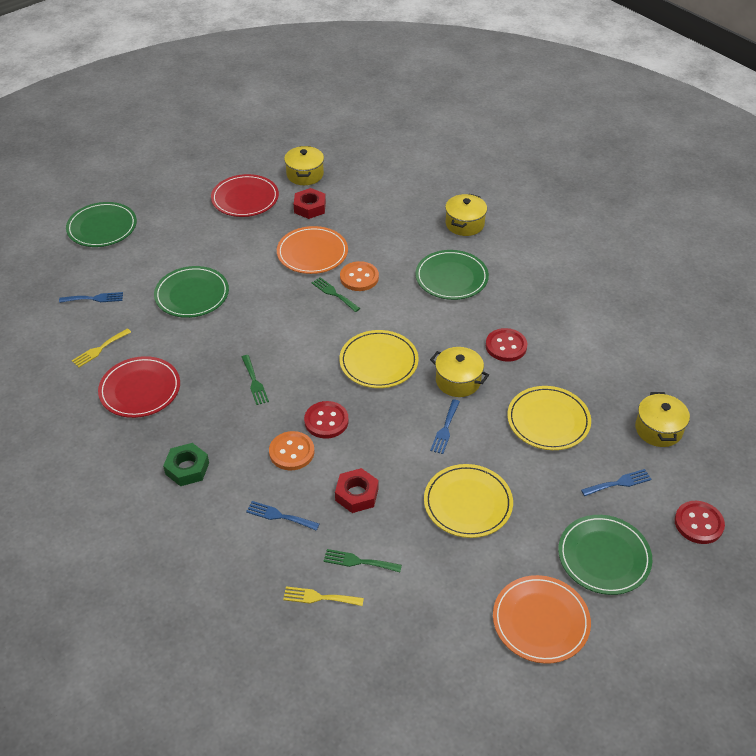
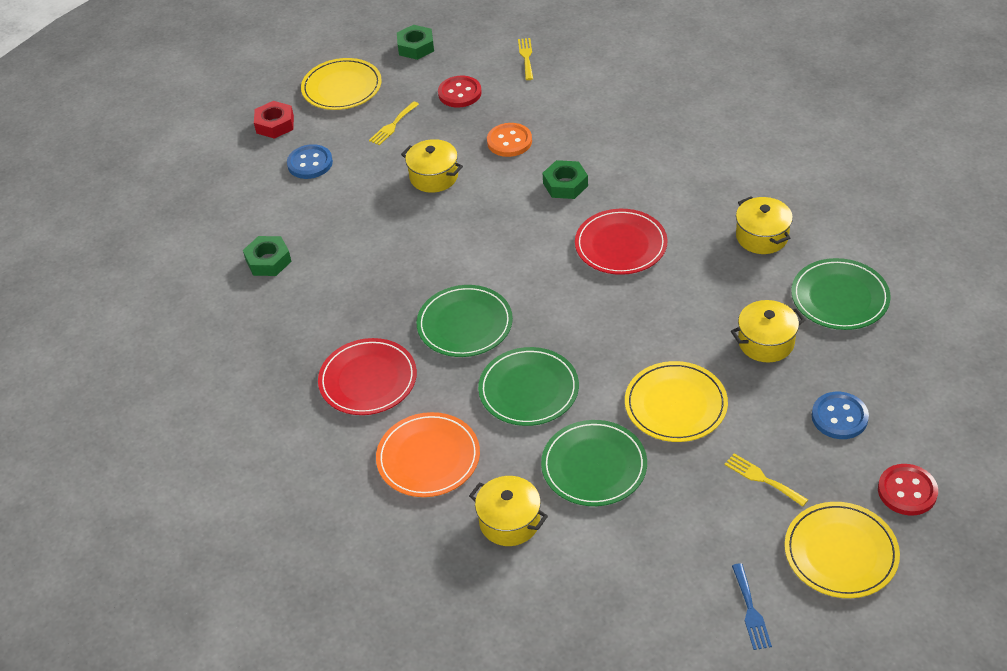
blue button: none = 0 -> [287,144,333,179] [812,392,869,439] = 2
blue fork: [59,292,123,303] [246,501,319,531] [430,399,460,454] [581,469,652,496] = 4 -> [732,563,772,650] = 1
green fork: [242,355,269,405] [312,277,360,312] [324,549,402,572] = 3 -> none = 0
green nut: [163,443,209,486] = 1 -> [243,236,292,276] [397,25,434,60] [543,160,588,199] = 3
orange button: [269,431,314,471] [340,261,379,291] = 2 -> [487,123,532,157] = 1
orange plate: [277,226,348,274] [493,575,591,664] = 2 -> [376,412,480,497] = 1
red button: [304,401,349,439] [486,328,527,362] [675,501,725,544] = 3 -> [438,76,482,107] [878,464,938,516] = 2
red nut: [294,188,326,219] [335,468,379,513] = 2 -> [254,101,294,139] = 1
yellow fork: [72,328,131,367] [283,586,364,606] = 2 -> [369,101,419,145] [518,38,533,80] [725,453,808,507] = 3

